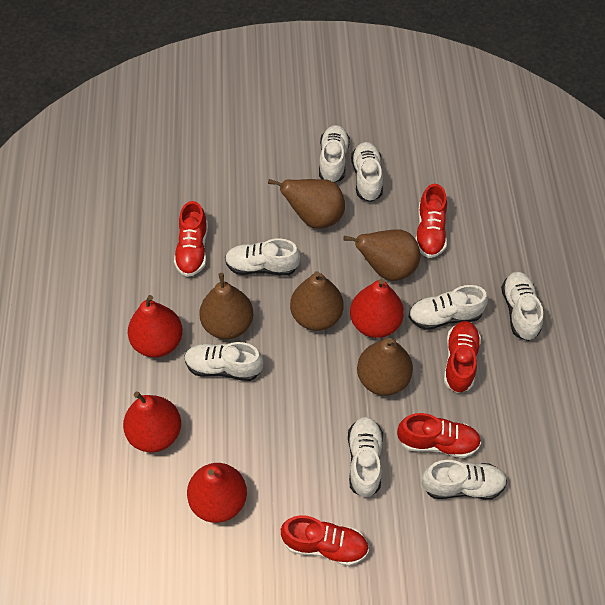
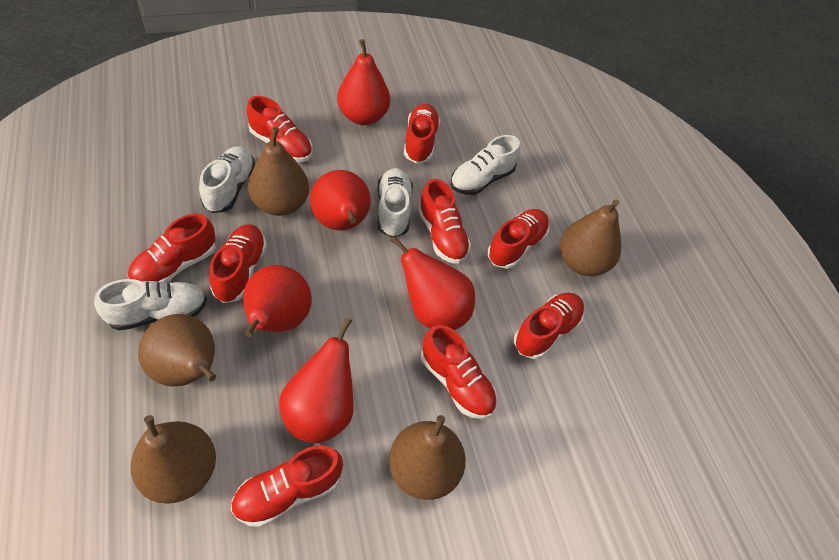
red pear: [123,391,181,452] [128,295,183,358] [187,463,247,523] [350,279,404,338] = 4 -> [243,265,312,337] [279,317,354,443] [310,170,371,231] [337,39,390,125] [390,236,475,330] = 5
red shoe: [174,201,208,277] [281,515,369,566] [397,413,481,458] [415,184,447,258] [444,321,481,393] = 5 -> [128,214,216,283] [209,225,267,303] [231,445,343,528] [247,96,313,162] [404,104,440,164] [418,179,471,264] [421,325,497,419] [487,209,550,269] [514,293,585,359] = 9
white shoe: [184,342,263,381] [225,238,300,276] [319,125,350,183] [348,417,383,498] [351,142,383,202] [408,285,488,330] [422,460,507,500] [501,272,543,341] = 8 -> [94,279,207,331] [199,146,255,213] [377,168,413,237] [450,135,520,195] = 4

